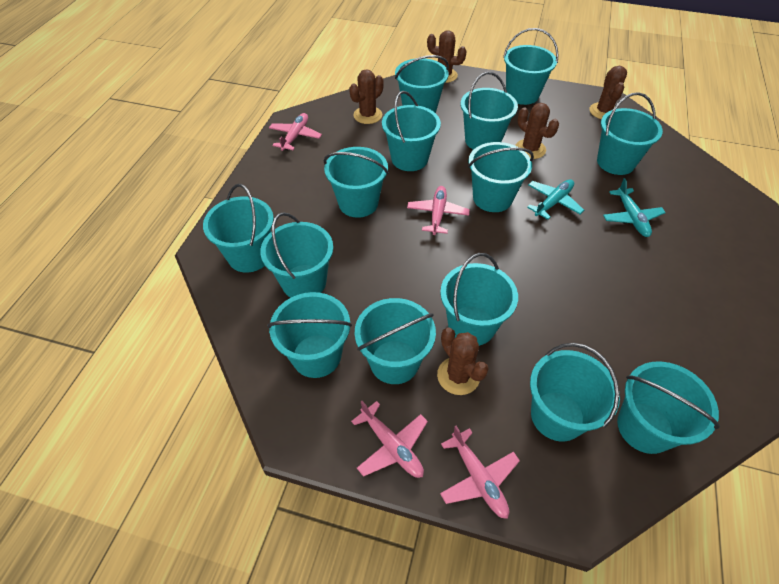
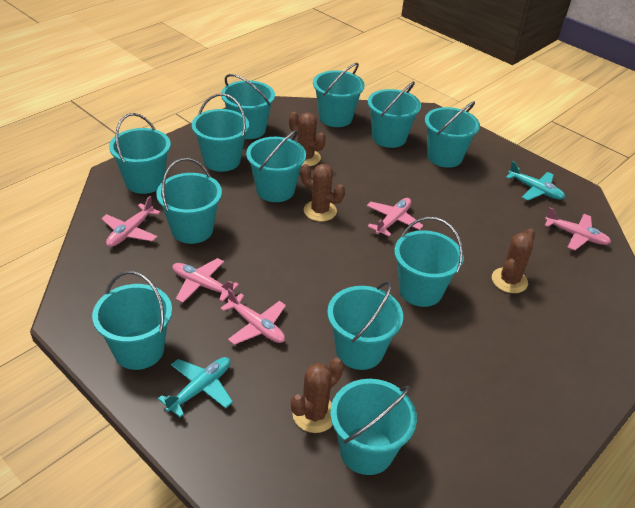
brown cactus: [349,69,384,124] [427,30,467,83] [437,328,489,395] [515,103,559,159] [590,66,627,119] = 5 -> [289,112,326,166] [291,358,344,433] [300,164,345,221] [492,229,535,293] = 4
pink plane: [269,113,322,151] [351,401,428,478] [407,186,470,235] [440,426,520,519] = 4 -> [101,196,161,247] [173,258,239,303] [220,289,286,345] [367,198,423,236] [544,207,611,250] = 5
turquoise bucket: [203,184,274,273] [260,212,333,298] [267,292,352,378] [324,147,389,218] [355,298,436,384] [382,91,441,171] [395,55,449,113] [440,253,518,346] [460,72,518,150] [468,142,534,212] [503,28,559,105] [530,343,620,442] [597,92,663,175] [617,361,720,454] = 14 -> [92,271,172,370] [109,113,171,194] [156,158,222,244] [192,93,249,172] [221,74,275,139] [246,130,306,202] [313,63,365,127] [327,281,403,370] [330,379,417,475] [368,81,421,148] [394,217,464,307] [425,101,480,168] = 12

